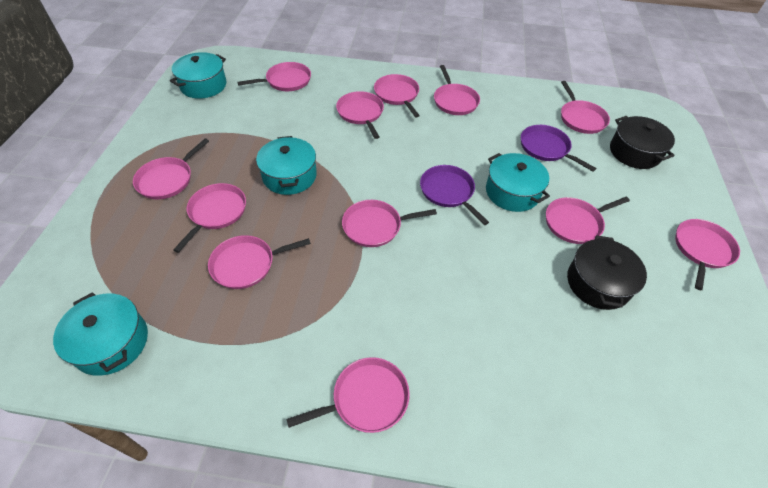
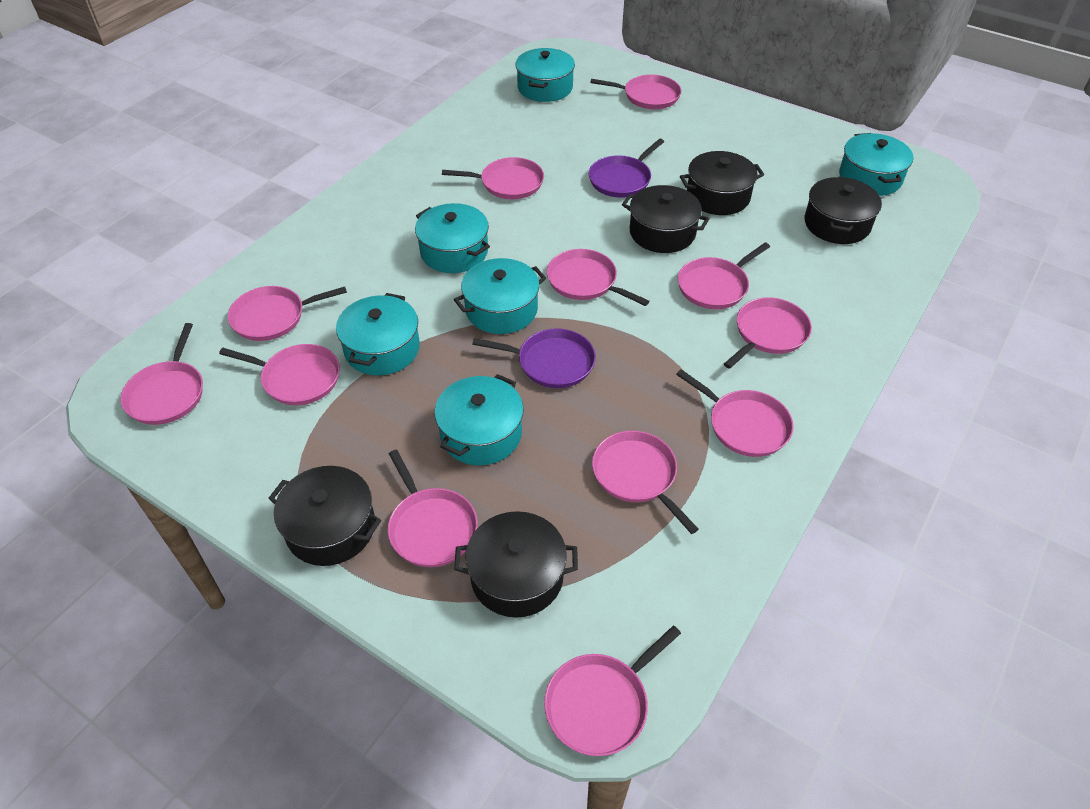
black pot: [567,235,647,310] [610,116,675,169] = 2 -> [268,466,381,566] [454,511,578,618] [622,185,709,253] [680,151,764,215] [805,176,882,244] = 5
turquoise pot: [53,292,148,376] [170,52,226,99] [256,136,317,195] [486,153,550,212] = 4 -> [336,293,420,375] [415,203,490,273] [434,374,524,465] [454,258,546,334] [515,48,575,102] [839,133,913,196] = 6

